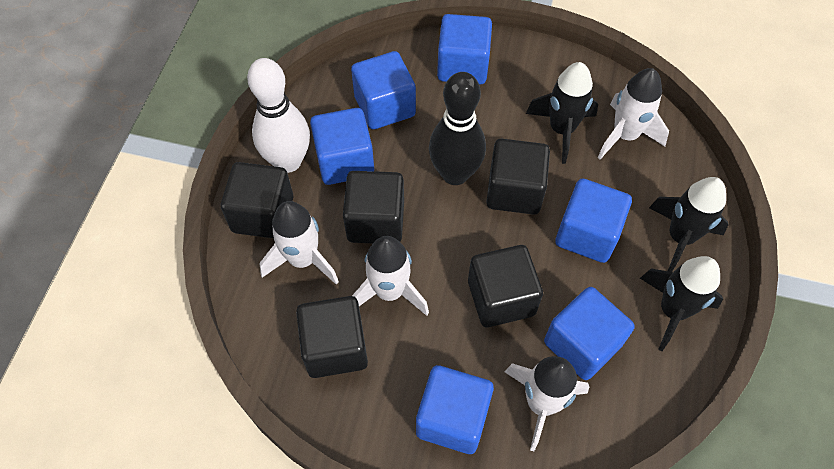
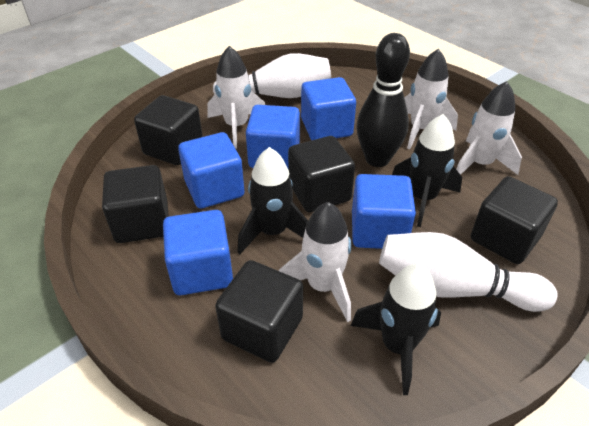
blue cube: [310,108,374,185] [351,51,416,129] [416,365,494,454] [437,14,492,84] [544,287,635,380] [555,179,632,263] = 6 -> [163,210,233,295] [178,132,245,209] [246,105,300,168] [301,77,356,140] [352,174,416,249] = 5
white bowling pin: [247,58,310,173] = 1 -> [213,53,331,98] [379,232,557,312] = 2

